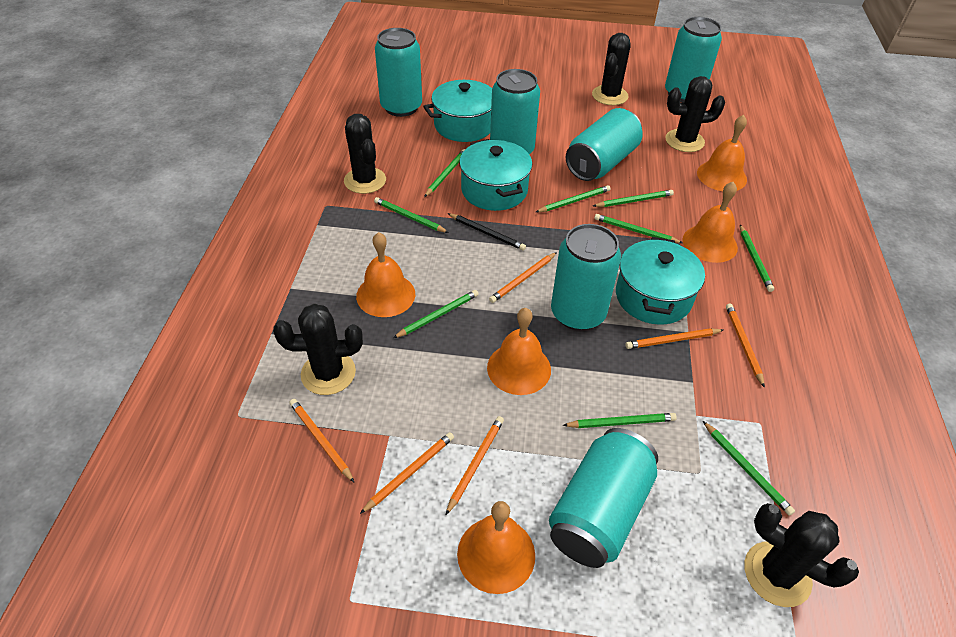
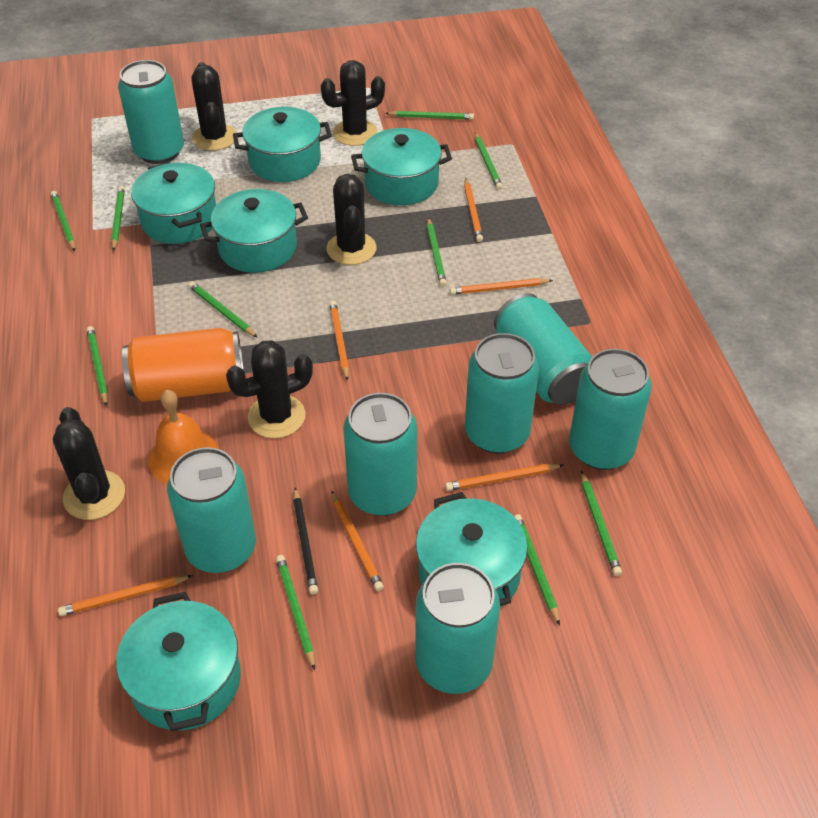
green pencil: [374,197,449,233] [393,290,478,338] [424,149,465,197] [536,185,611,212] [563,413,677,428] [593,190,674,207] [594,214,683,243] [703,421,795,516] [740,225,774,292] = 9 -> [51,191,75,251] [87,326,108,407] [111,186,125,251] [188,282,258,338] [276,555,315,670] [385,111,474,120] [427,218,447,286] [475,132,503,190] [514,514,560,625] [581,471,622,576] = 10
orange bell: [356,232,415,317] [457,501,535,594] [487,308,551,395] [682,182,738,263] [697,115,747,191] = 5 -> [148,390,219,484] = 1
orange can: none = 0 -> [122,328,244,402] = 1
turquoise can: [375,28,422,117] [490,69,540,154] [549,428,658,568] [551,224,621,331] [566,108,643,181] [665,17,722,103] = 6 -> [118,60,184,164] [167,447,256,573] [343,393,417,516] [415,563,500,694] [465,333,539,454] [494,293,592,405] [569,349,652,470] = 7
turquoise pot: [423,80,492,142] [459,139,532,211] [616,237,705,325] = 3 -> [116,592,241,731] [131,162,216,244] [200,189,308,273] [233,107,332,182] [351,128,452,205] [416,492,528,607] = 6

